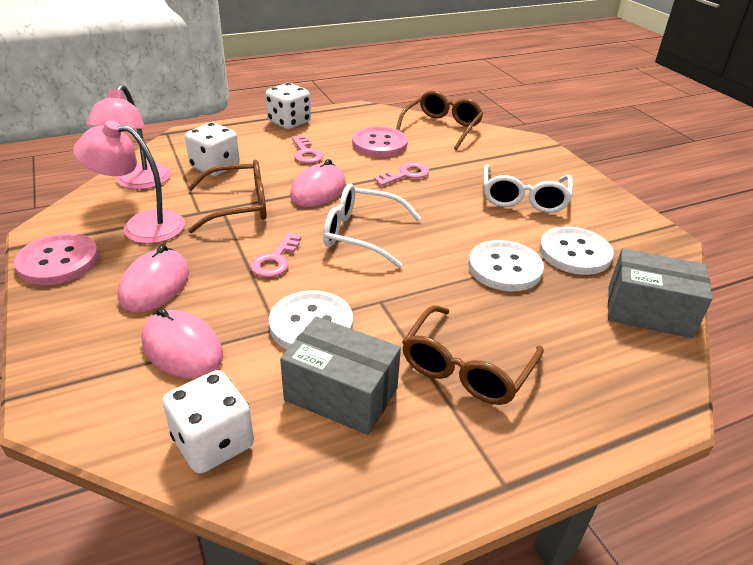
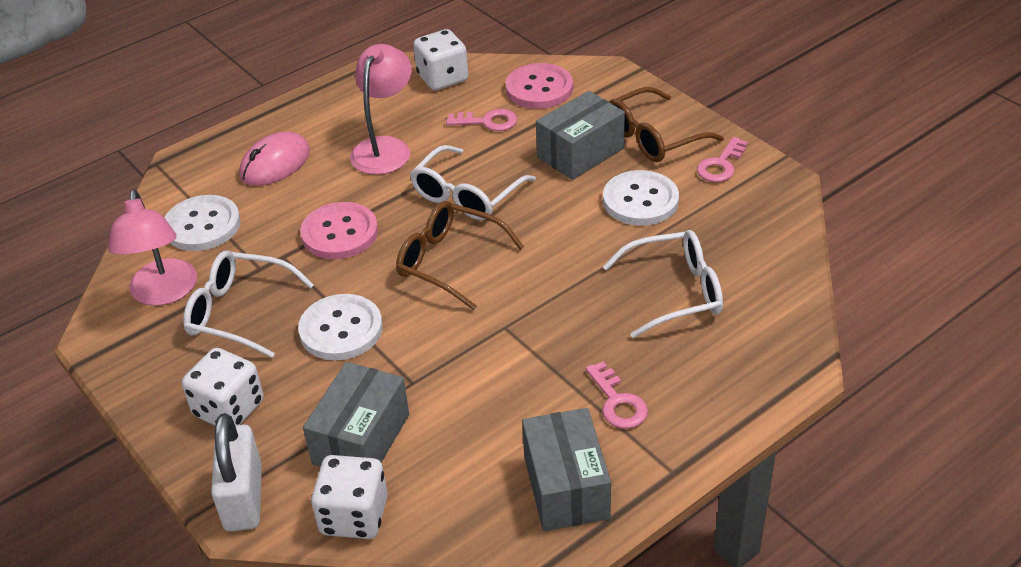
brown glasses: [188,160,267,233] [396,91,483,150] [402,305,544,405] = 3 -> [396,201,524,310] [609,87,724,162] = 2
grey box: [280,316,401,435] [608,248,713,338] = 2 -> [303,362,409,467] [522,408,611,531] [536,91,625,180] = 3
pink mouse: [117,245,189,313] [141,308,223,379] [290,159,346,207] = 3 -> [239,132,310,186] = 1
white glasses: [323,184,421,268] [484,164,573,213] = 2 -> [183,251,314,358] [410,145,536,220] [603,230,723,338] = 3
white padlock: none = 0 -> [211,413,262,532] = 1

